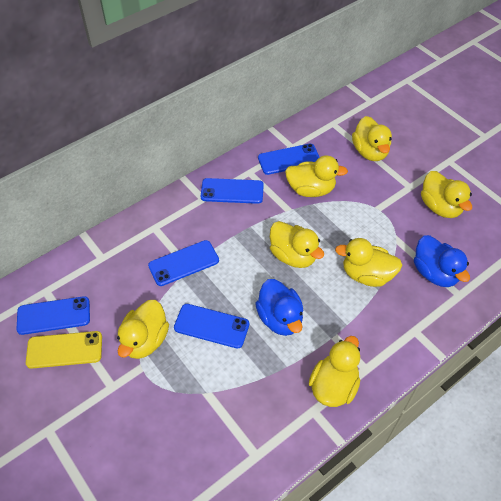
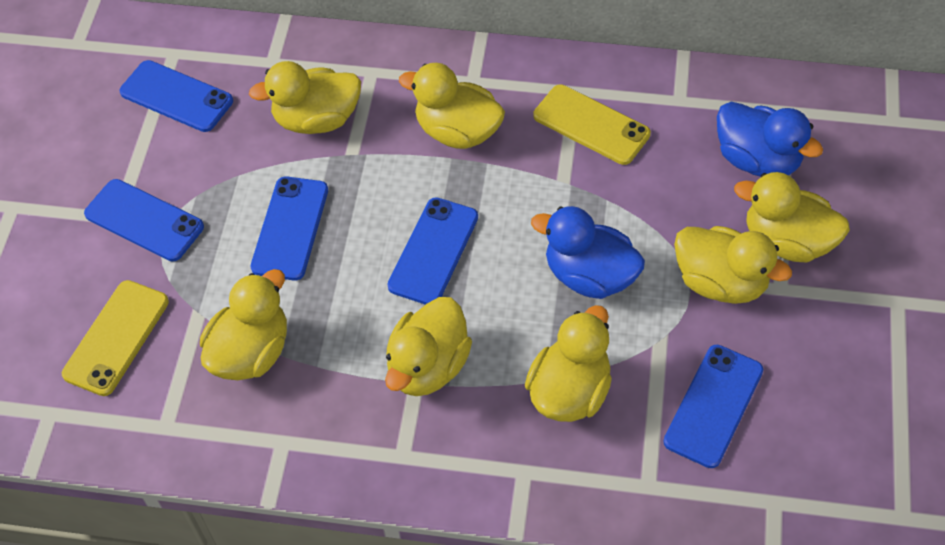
yellow phone: [26,331,102,369] = 1 -> [62,280,169,396] [533,84,651,165] = 2

